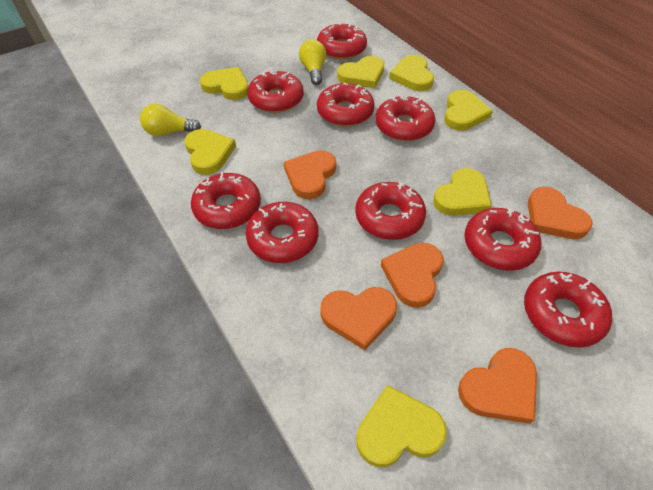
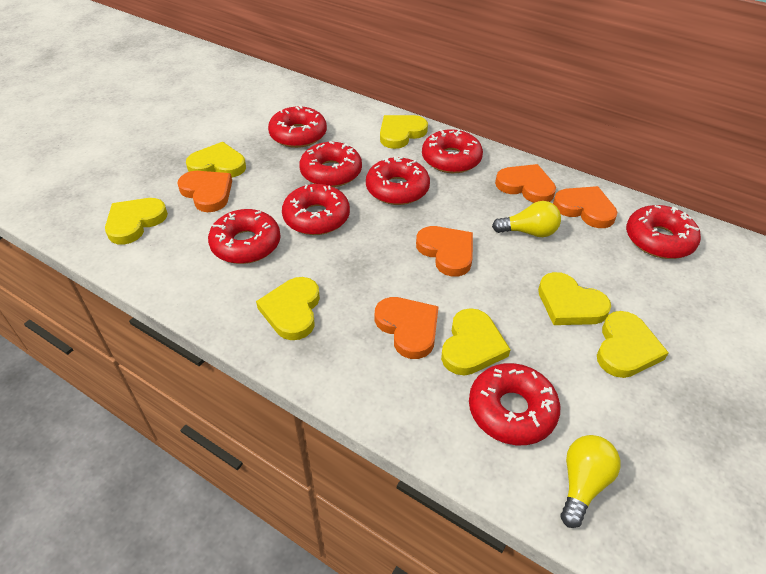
red donut: [191,172,261,229] [246,202,318,263] [247,70,304,113] [317,23,367,60] [317,83,375,127] [355,182,426,240] [375,95,435,141] [464,208,541,271] [524,272,612,348] = 9 -> [208,209,281,264] [268,106,327,148] [282,184,350,235] [299,141,362,187] [366,156,430,205] [422,129,483,173] [469,363,560,445] [626,205,701,259] = 8

